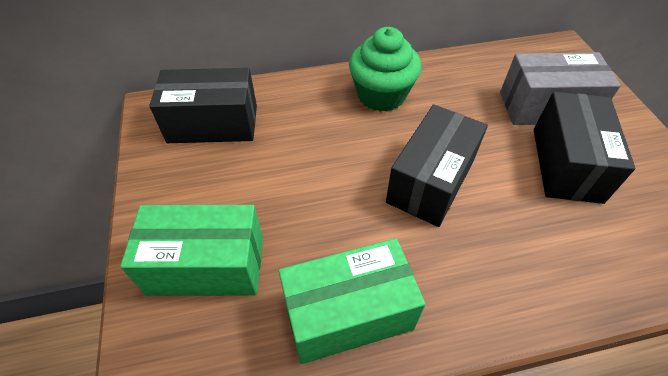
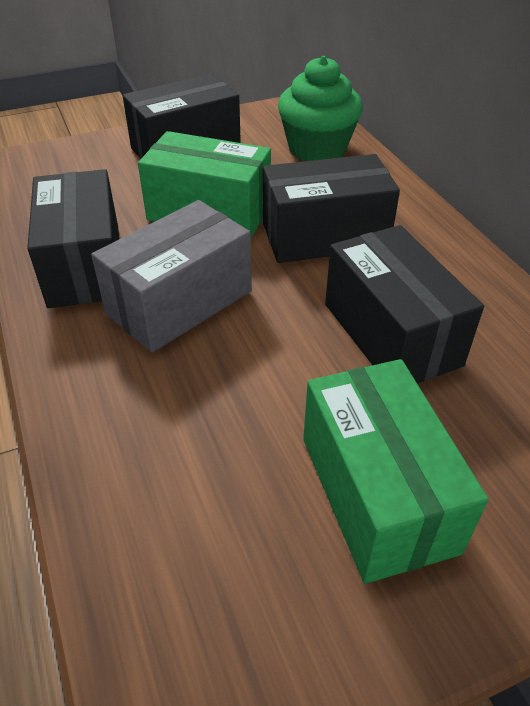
black box: [149,68,257,143] [386,104,488,227] [534,92,635,204] = 3 -> [27,169,119,308] [123,74,241,159] [263,154,400,263] [325,225,484,384] = 4

